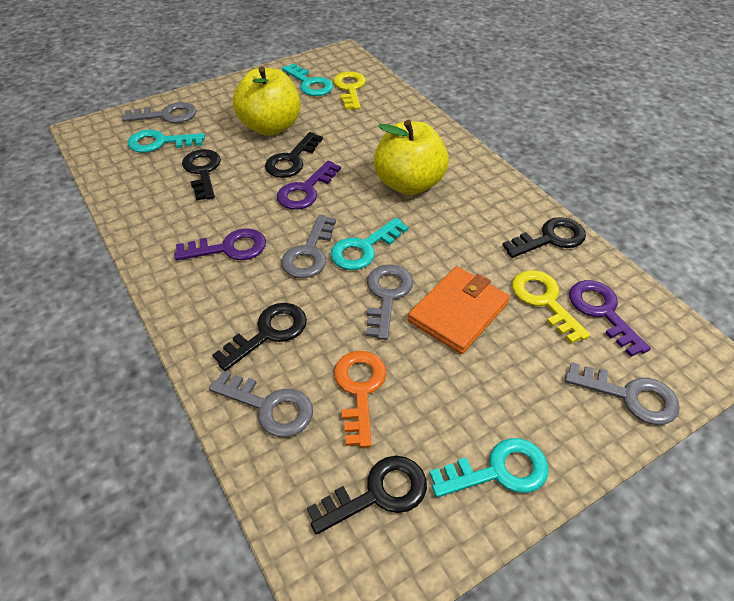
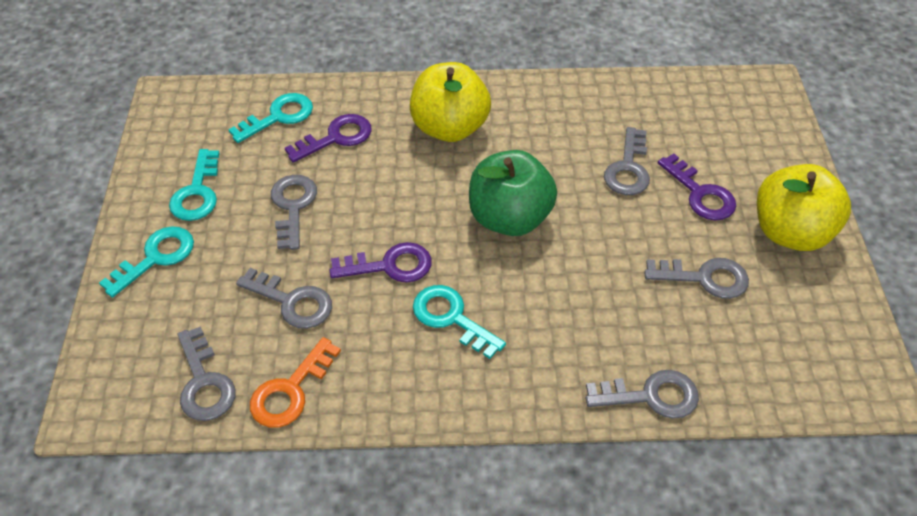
black key: [182,149,221,200] [212,303,307,371] [265,132,323,178] [307,456,427,535] [502,217,586,258] = 5 -> none = 0
green apple: none = 0 -> [469,150,557,236] = 1
grey key: [122,102,197,123] [209,371,313,437] [281,214,336,278] [366,264,413,340] [565,362,680,425] = 5 -> [178,326,236,421] [236,268,332,329] [271,175,317,250] [586,370,699,419] [604,127,650,195] [644,258,749,299] = 6
orange wallet: [408,266,510,354] = 1 -> none = 0
yellow key: [333,71,366,110] [512,270,590,344] = 2 -> none = 0

